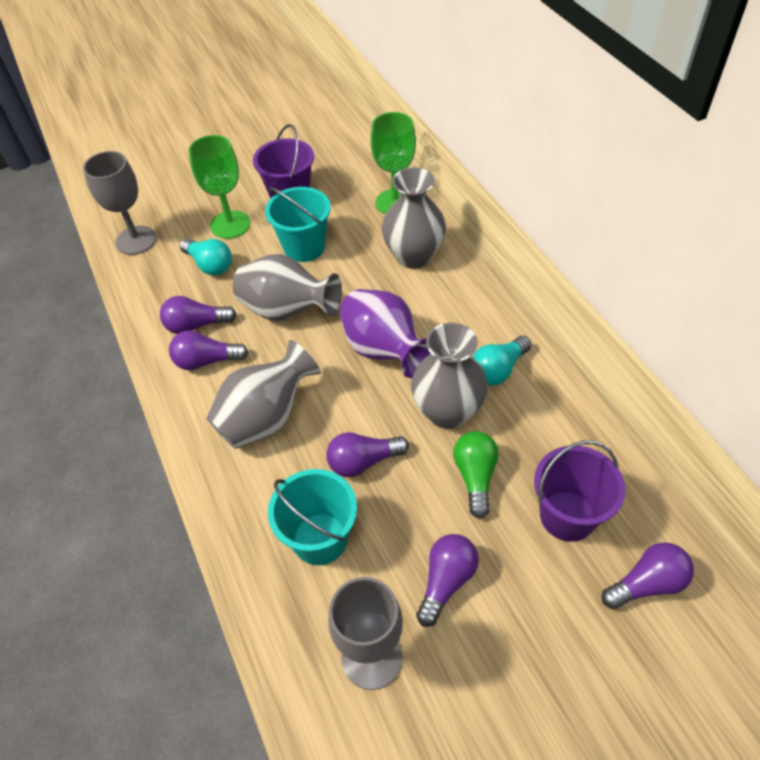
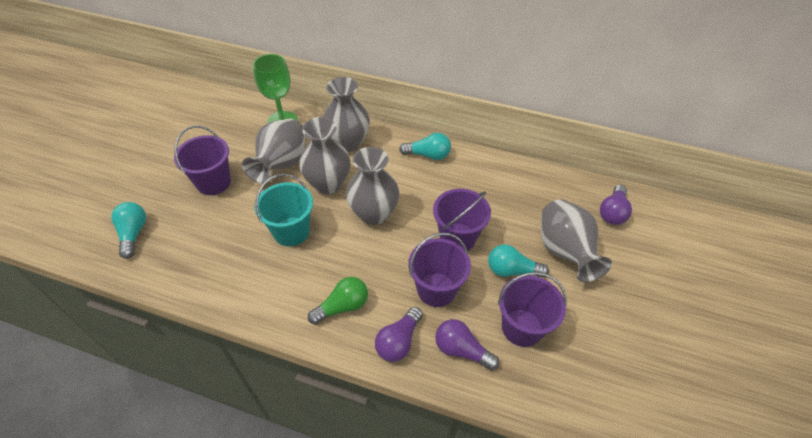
green goblet: [189,135,250,239] [370,112,416,214] = 2 -> [253,54,298,123] = 1
grey goblet: [83,151,157,255] [328,577,403,690] = 2 -> none = 0
grey vase: [206,340,321,449] [233,254,342,321] [382,167,446,269] [411,323,488,429] = 4 -> [242,118,305,184] [299,117,351,194] [323,77,370,152] [346,147,399,225] [541,199,612,282] = 5
purple bucket: [253,124,314,199] [534,440,626,542] = 2 -> [174,126,231,195] [408,232,471,307] [433,189,491,251] [498,272,567,347] = 4
purple light bulb: [160,296,236,334] [169,330,248,370] [326,432,409,477] [416,534,479,627] [602,542,694,610] = 5 -> [375,307,423,362] [435,319,499,370] [600,185,632,225] = 3
purple vase: [339,289,431,378] = 1 -> none = 0
turquoise bucket: [265,187,331,262] [268,469,357,565] = 2 -> [255,174,313,246] = 1
turquoise light bulb: [179,238,232,275] [473,336,532,386] = 2 -> [111,202,146,259] [399,133,451,160] [488,244,549,278] = 3

